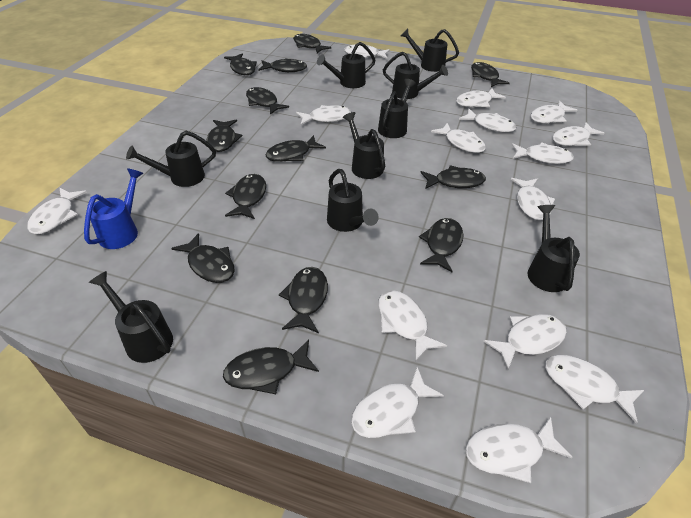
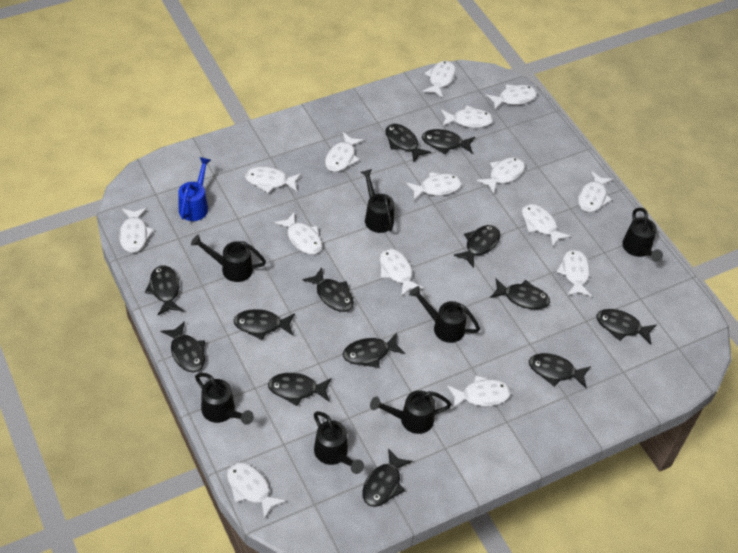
black watering can: [89,271,173,363] [126,131,216,187] [317,42,376,88] [327,169,379,232] [343,112,385,179] [378,79,416,138] [383,52,448,99] [401,29,459,72] [528,205,580,292] = 9 -> [191,235,266,282] [195,373,254,425] [314,411,364,474] [361,169,394,233] [370,390,452,434] [409,286,480,343] [622,208,663,262] = 7

